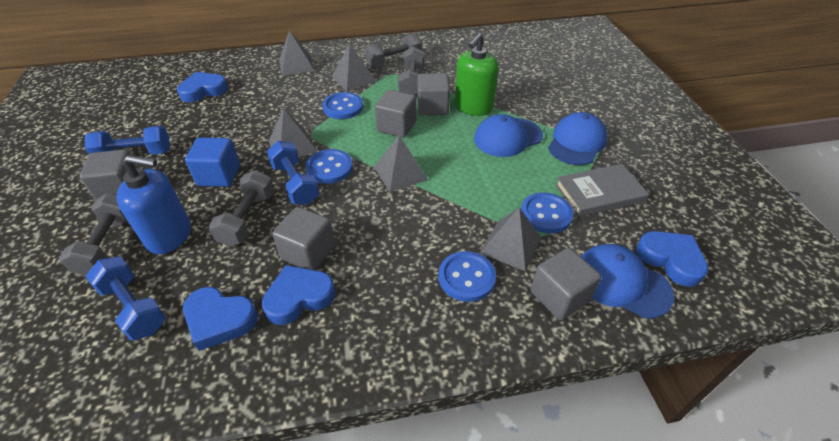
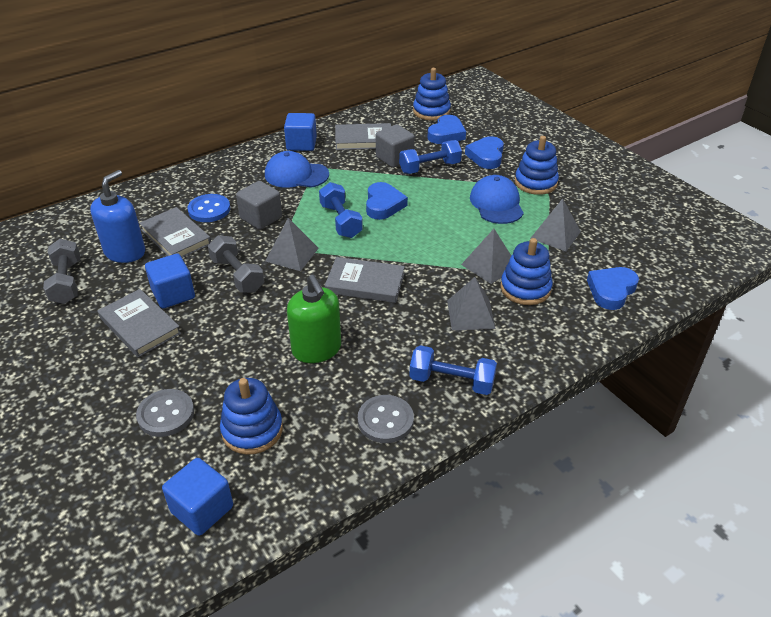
blue button: [306,149,353,184] [322,92,363,119] [438,251,496,302] [521,192,573,233] = 4 -> [188,194,230,222] = 1
blue cap: [474,114,543,157] [548,112,608,165] [581,244,674,319] = 3 -> [265,151,329,188] [470,175,524,224] = 2
blue cube: [185,137,240,187] = 1 -> [145,253,195,309] [162,458,233,536] [284,113,317,151] = 3
blue stacking toy: none = 0 -> [220,378,283,455] [413,68,451,121] [501,238,553,305] [515,136,559,195] = 4
grey book: [555,164,649,217] = 1 -> [97,289,181,357] [139,207,211,258] [325,257,405,303] [335,123,391,150] = 4
grey button: none = 0 -> [136,389,194,437] [358,395,414,443] = 2
grey cube: [79,149,138,201] [272,207,335,270] [375,90,416,138] [417,73,450,115] [531,248,601,320] = 5 -> [236,181,282,230] [376,124,415,168] = 2
grey dumbbell: [59,193,127,276] [209,170,274,246] [365,33,422,68] [398,46,425,95] = 4 -> [43,239,80,304] [208,235,264,293] = 2
grey pyramid: [269,108,318,157] [279,30,315,76] [332,43,376,91] [374,135,428,192] [480,207,541,272] = 5 -> [265,218,319,271] [447,277,496,330] [461,229,511,284] [530,198,581,251] = 4

